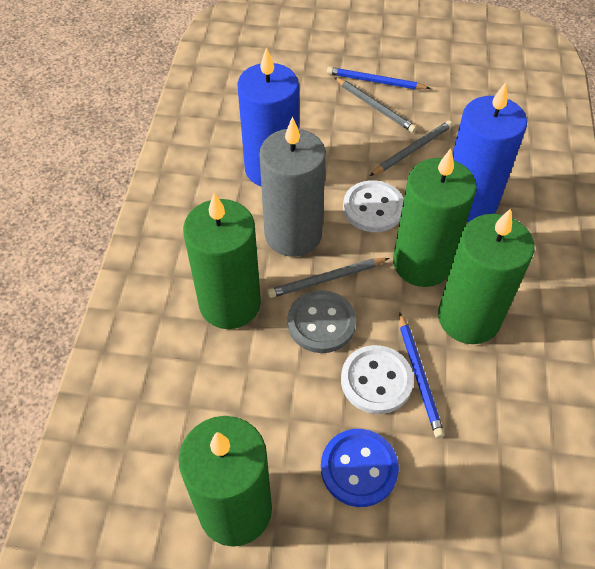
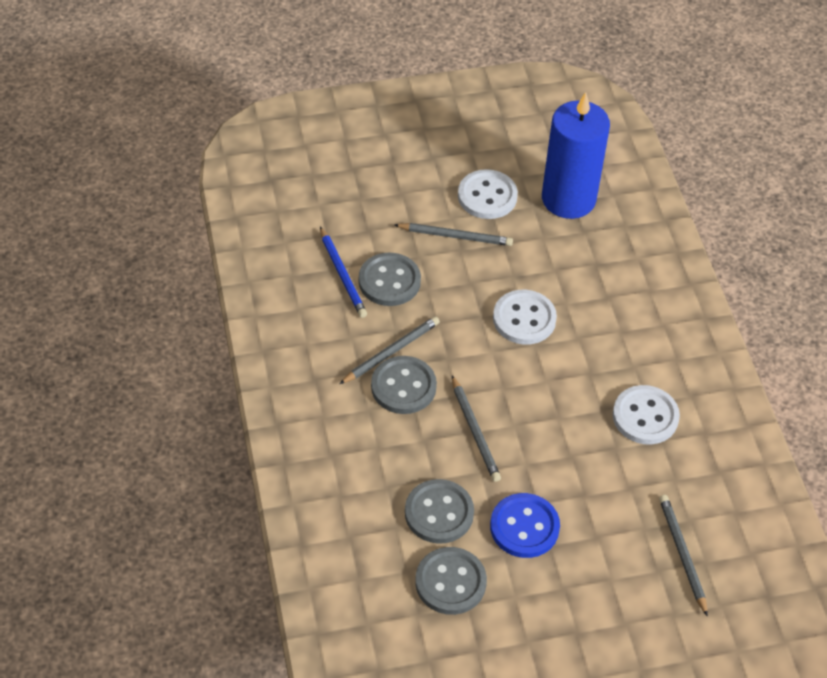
blue candle: [237,47,299,186] [452,82,527,222] = 2 -> [542,92,610,219] = 1
blue pencil: [327,67,431,90] [399,312,445,438] = 2 -> [320,227,367,318] = 1
green candle: [179,416,272,547] [183,193,261,329] [393,148,477,287] [438,208,534,344] = 4 -> none = 0
grey button: [288,290,356,353] = 1 -> [359,253,421,306] [371,356,437,414] [405,479,474,544] [415,547,487,615] = 4
grey candle: [259,116,326,257] = 1 -> none = 0
grey pencil: [268,258,389,298] [334,77,417,133] [370,120,453,176] = 3 -> [340,316,440,384] [394,223,513,246] [452,375,501,482] [659,495,708,617] = 4
white button: [341,345,414,414] [343,180,404,232] = 2 -> [458,169,518,219] [493,290,557,345] [613,385,680,445] = 3

